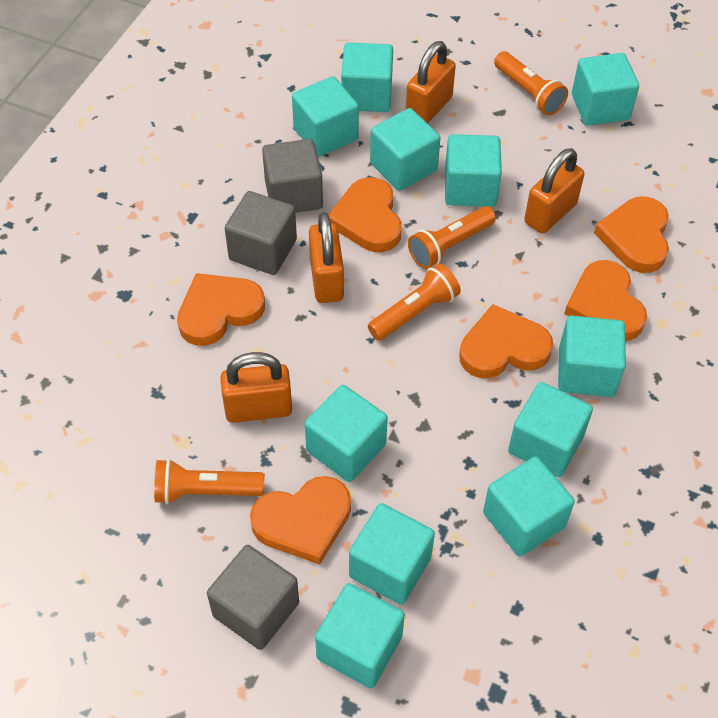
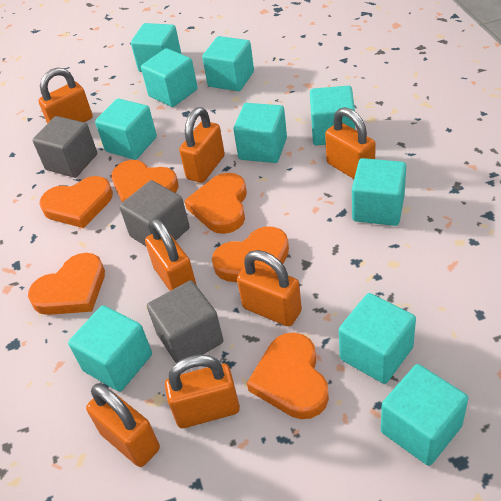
orange flashlight: [154,459,265,504] [368,264,461,341] [408,206,496,269] [494,51,568,116] = 4 -> none = 0
orange padlock: [220,352,292,423] [309,212,344,303] [406,41,456,123] [524,148,584,234] = 4 -> [38,68,93,124] [86,384,160,467] [145,218,197,291] [165,354,240,428] [179,107,225,183] [237,250,302,326] [325,107,376,179] = 7
turquoise cube: [292,76,359,157] [305,385,388,482] [315,583,405,688] [341,42,393,112] [349,503,435,605] [370,108,441,191] [445,134,502,207] [483,456,575,556] [508,382,593,477] [558,316,626,397] [572,53,639,126] = 11 -> [68,305,152,392] [95,99,157,160] [131,23,181,72] [141,48,198,107] [202,36,254,91] [234,103,287,163] [310,86,355,145] [339,293,416,384] [352,158,406,226] [381,364,468,466] = 10

